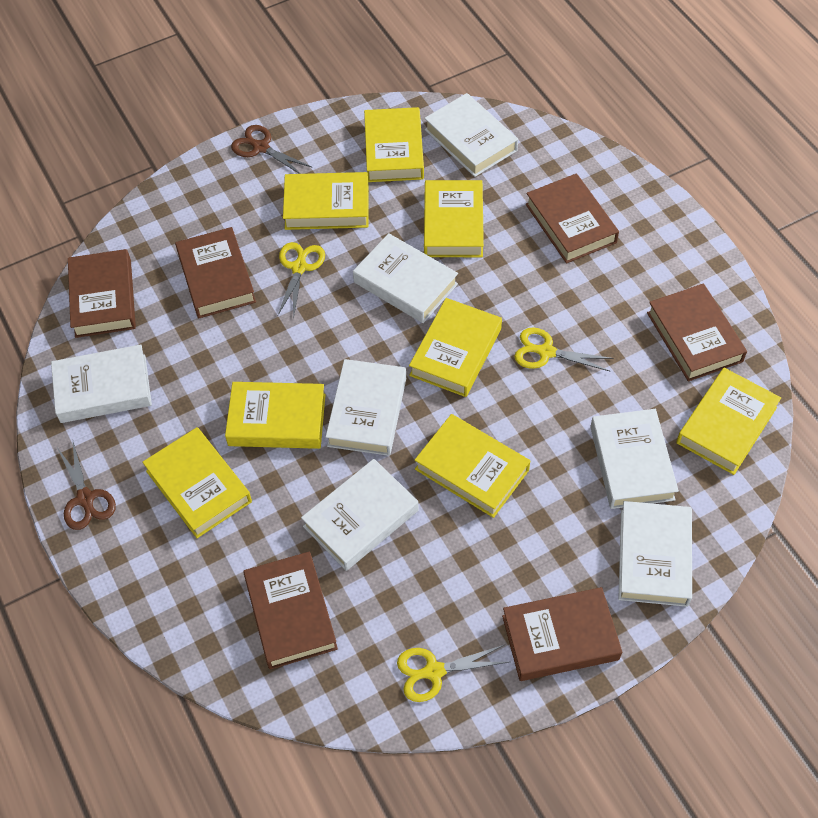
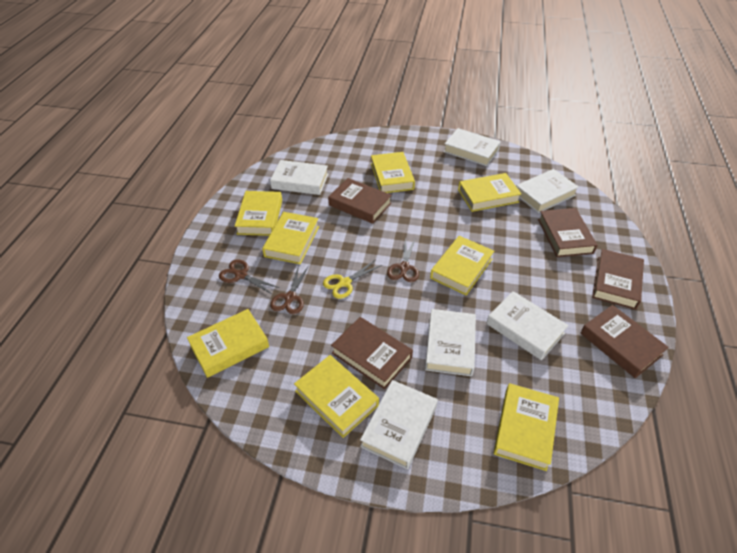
brown book: [68,249,136,338] [175,227,256,318] [243,551,338,670] [502,587,622,681] [526,173,619,263] [647,284,747,382] = 6 -> [328,178,392,224] [331,317,413,389] [538,208,598,257] [580,305,669,378] [592,249,644,310] = 5
brown scissors: [57,442,116,530] [231,125,313,174] = 2 -> [219,259,279,295] [270,265,309,314] [387,238,419,282] = 3
white book: [51,344,152,423] [301,459,419,571] [326,359,406,456] [353,233,458,323] [424,93,518,177] [590,409,679,509] [618,501,692,607] = 7 -> [270,160,328,195] [360,380,438,469] [425,309,476,376] [443,128,501,166] [486,291,569,360] [516,169,579,213] = 6
yellow scissors: [278,242,325,319] [397,645,508,702] [514,328,614,372] = 3 -> [323,259,382,299] = 1

